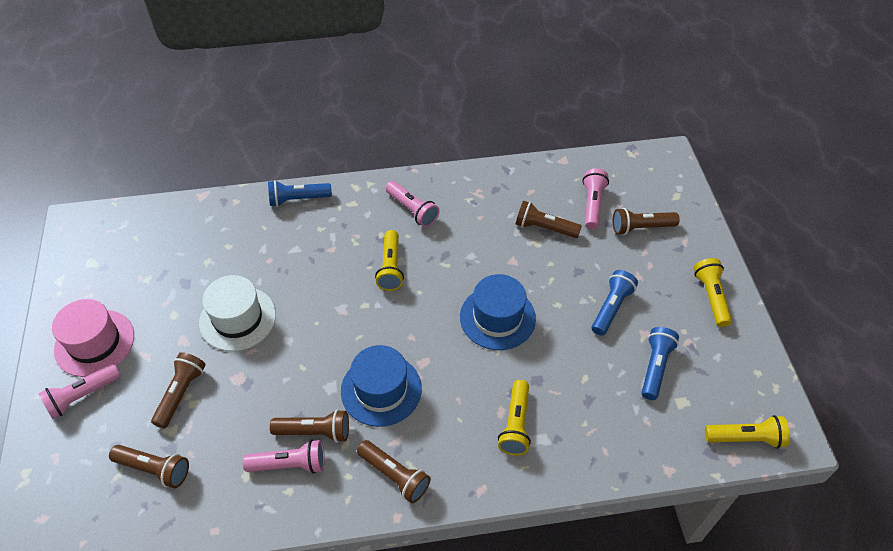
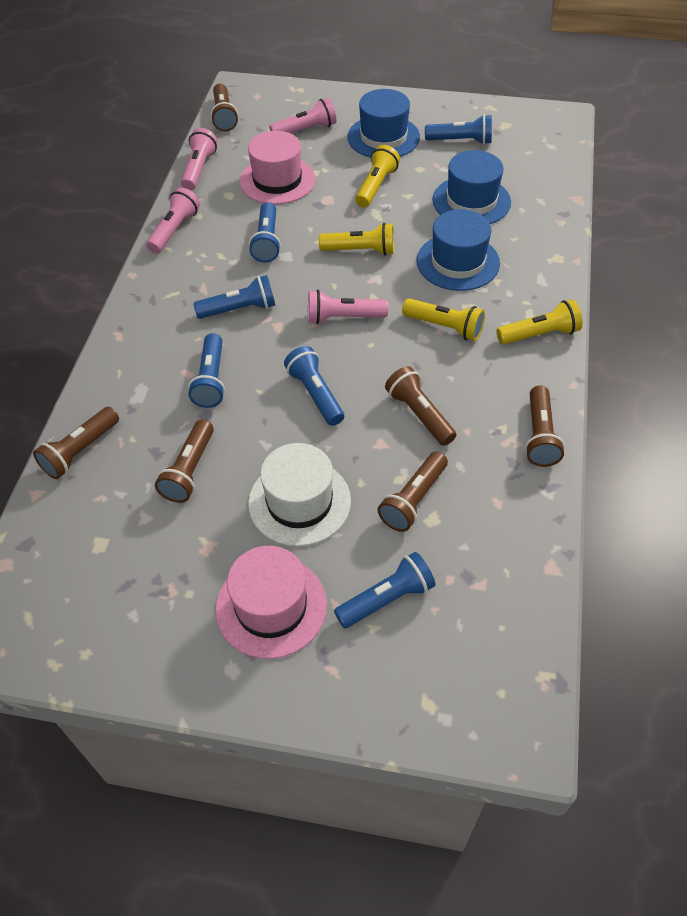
blue flashlight: [268,180,332,207] [592,270,638,336] [642,327,679,400] = 3 -> [188,333,225,408] [193,275,275,319] [249,202,281,263] [284,346,344,426] [334,552,436,628] [425,114,492,145] = 6
blue hat: [341,345,422,427] [460,274,536,350] = 2 -> [347,89,420,158] [417,209,500,291] [433,150,511,224] = 3
pink hat: [52,299,134,377] = 1 -> [215,546,327,659] [240,131,315,205] = 2

